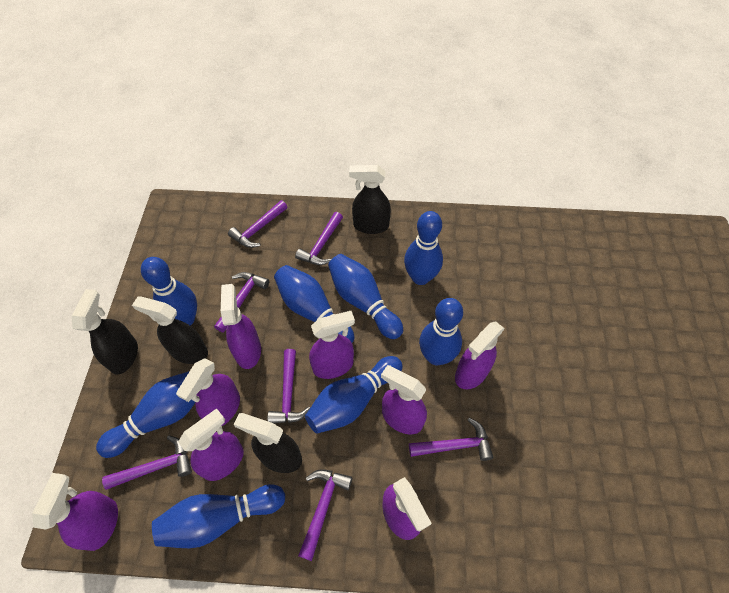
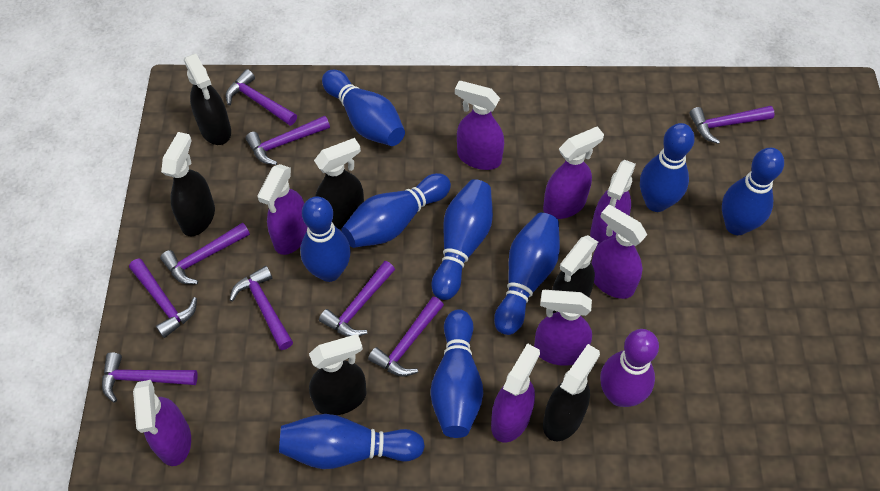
black spray bottle: [72,289,138,375] [132,296,208,364] [234,413,302,473] [349,165,391,234] = 4 -> [161,132,215,236] [184,53,231,145] [309,334,367,415] [314,138,364,229] [543,344,600,441] [552,235,598,313] = 6
blue bowling pin: [96,371,197,458] [141,257,197,326] [152,484,285,548] [274,265,354,343] [305,356,403,434] [328,254,403,339] [404,211,443,285] [419,298,463,365] = 8 -> [279,414,425,469] [300,196,351,282] [322,70,405,146] [342,173,451,248] [430,309,483,438] [432,179,493,300] [494,213,560,335] [640,123,695,212] [722,148,784,235] = 9
purple bowling pin: none = 0 -> [600,329,659,407] = 1
purple hammer: [102,435,192,490] [214,272,269,333] [228,200,287,248] [267,349,310,424] [295,212,343,265] [298,469,352,561] [409,418,494,461] = 7 -> [102,352,198,403] [129,258,197,338] [160,222,250,284] [225,69,297,126] [229,266,293,350] [245,116,330,165] [319,261,395,337] [368,297,444,377] [689,106,775,144] = 9

